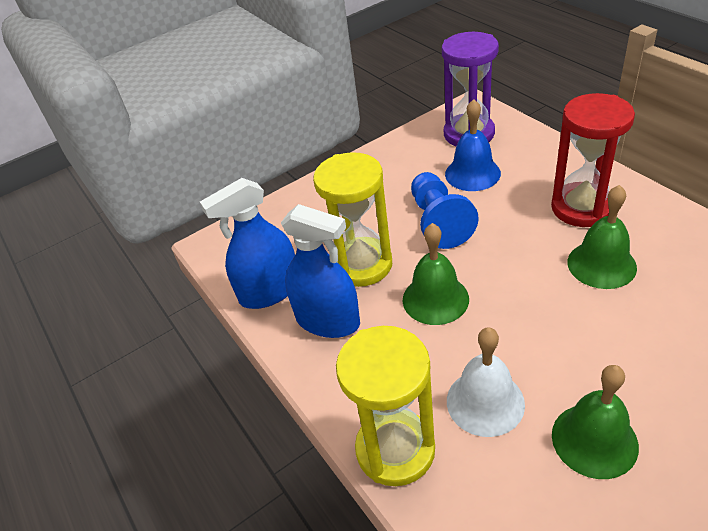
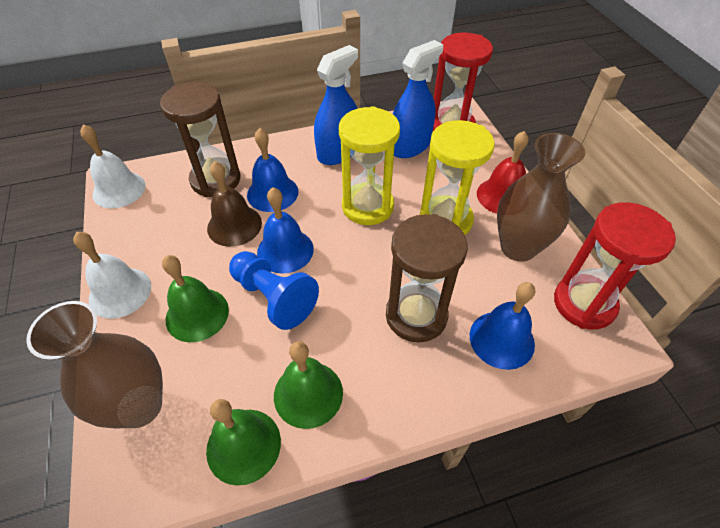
blue bell: [445,99,501,191] = 1 -> [247,128,298,212] [257,187,314,274] [470,282,535,370] = 3
brown bell: none = 0 -> [207,161,262,247] = 1
brown hourglass: none = 0 -> [160,82,241,197] [386,214,468,343] = 2
brown vase: none = 0 -> [26,301,163,429] [497,133,585,262] = 2
purple hourglass: [442,32,499,146] = 1 -> none = 0
red bell: none = 0 -> [477,131,528,214] = 1
red hourglass: [551,93,635,227] = 1 -> [433,32,493,131] [554,202,676,329] = 2
white bell: [447,327,525,437] = 1 -> [73,232,151,319] [80,124,146,208] = 2

